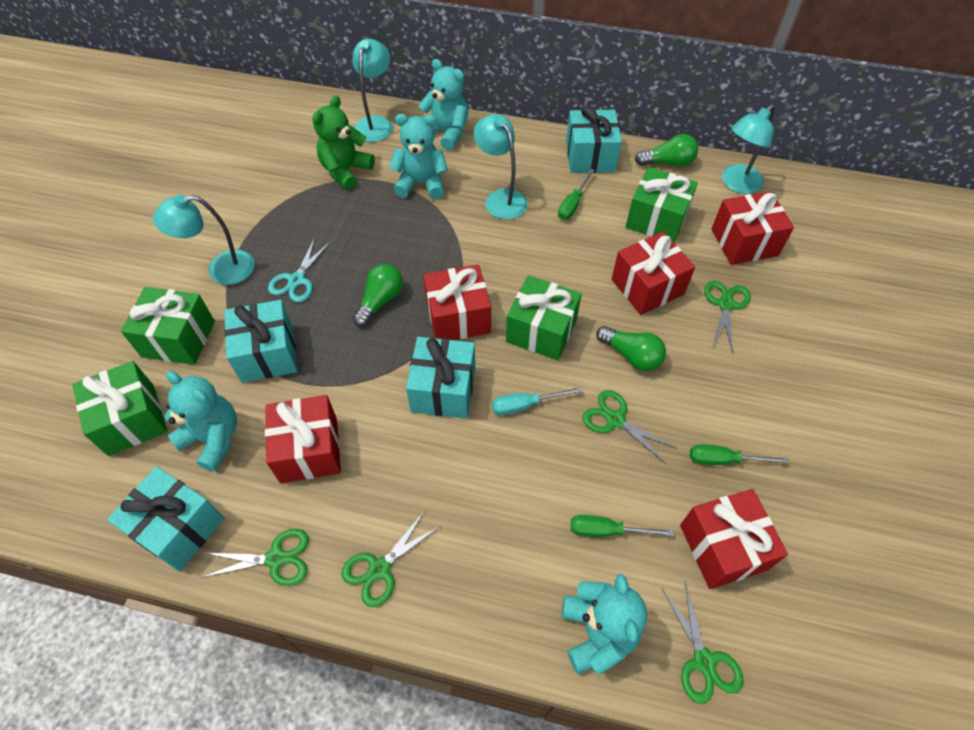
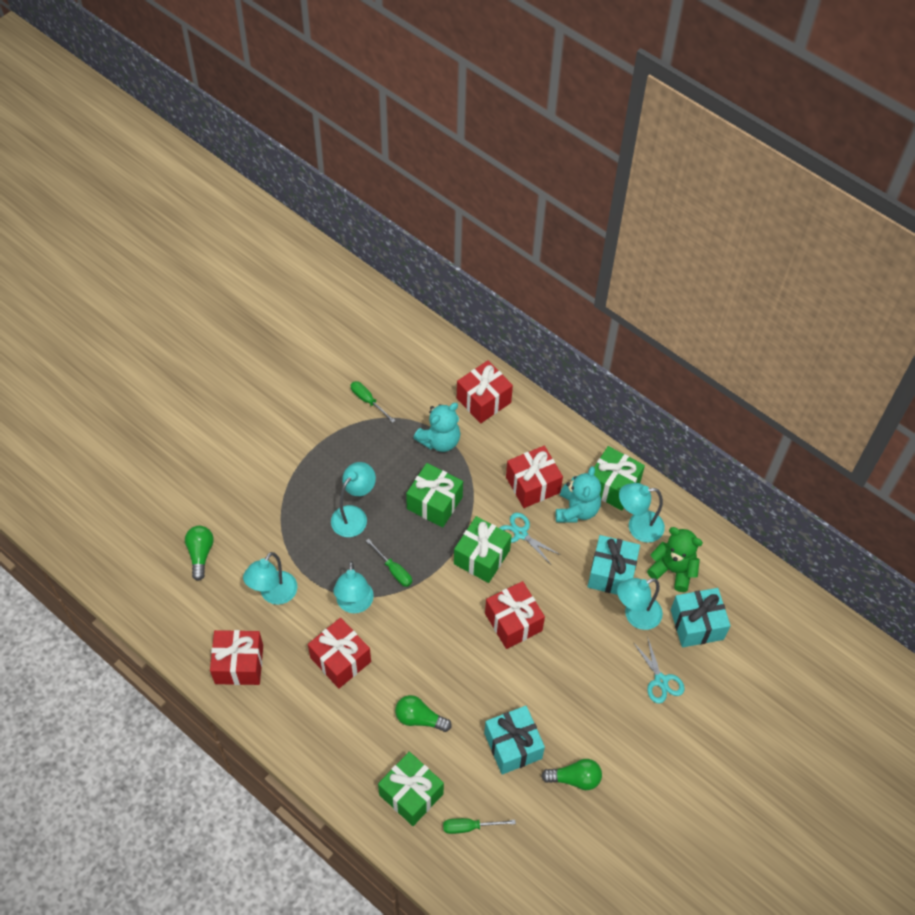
green scissors: [201,529,309,586] [341,512,440,607] [582,390,677,464] [662,582,744,704] [704,281,751,353] = 5 -> none = 0
turquoise gift: [107,466,224,572] [224,300,297,383] [406,337,475,418] [566,106,622,173] = 4 -> [484,706,545,774] [587,535,640,595] [671,588,730,647] = 3
turquoise lamp: [153,195,254,285] [352,39,393,142] [474,114,528,219] [722,104,775,194] = 4 -> [243,552,297,605] [331,462,376,537] [333,561,374,613] [617,578,663,630] [619,483,665,543] = 5
turquoise scissors: [268,237,331,302] = 1 -> [500,513,560,563] [633,636,685,703] = 2
turquoise screwdriver: [492,387,582,415] = 1 -> none = 0
turquoise teddy bear: [164,371,237,471] [389,114,448,199] [418,59,468,151] [562,574,647,674] = 4 -> [414,403,461,452] [556,466,601,523] = 2

